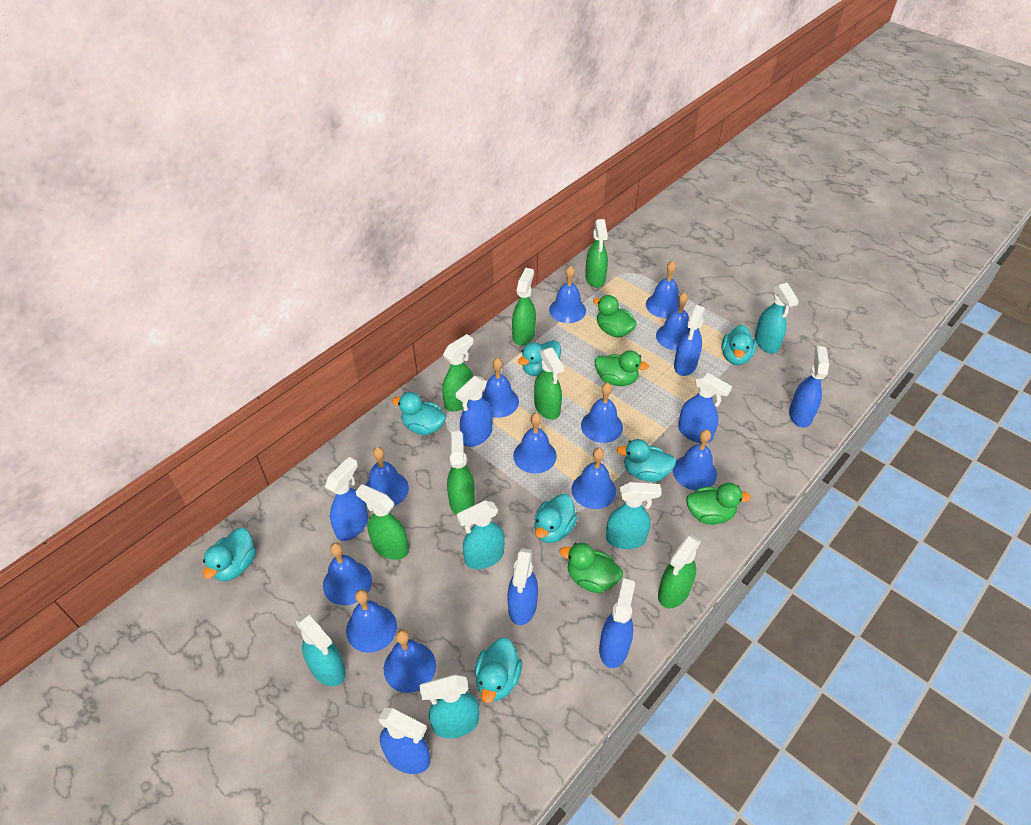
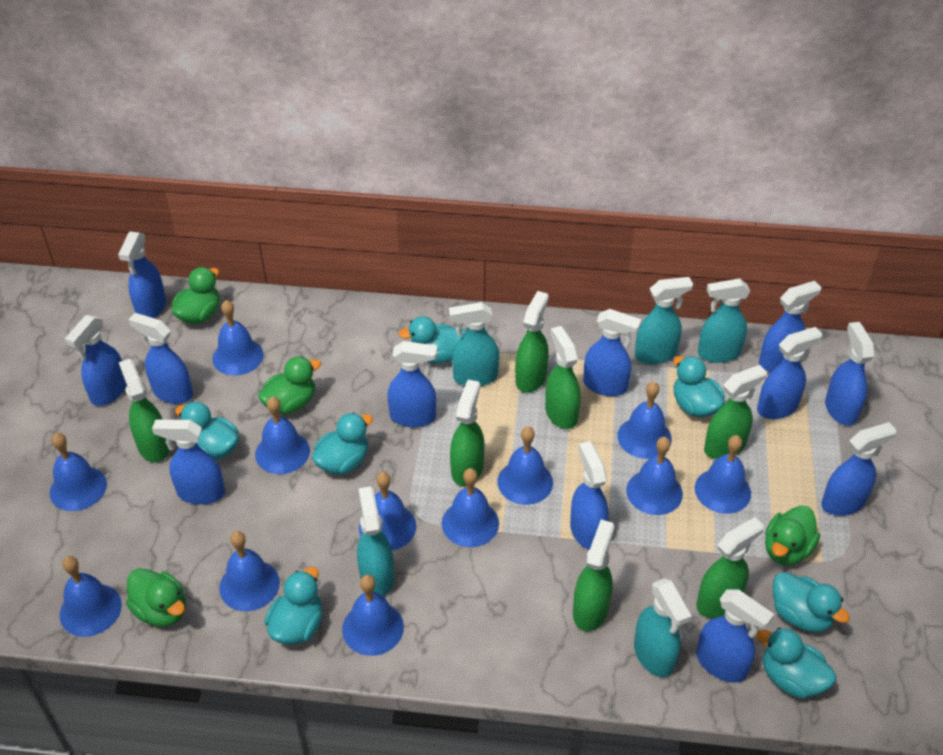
blue spray bottle: [325,457,368,541] [379,708,430,774] [456,376,492,447] [507,548,538,625] [599,578,635,668] [674,305,705,376] [678,372,732,443] [789,346,829,428] = 8 -> [65,315,127,406] [118,232,166,318] [128,313,193,404] [152,420,225,505] [387,341,437,427] [570,441,609,549] [583,309,642,396] [696,589,774,683] [757,327,822,419] [759,281,821,372] [821,422,897,516] [825,322,875,426] = 12

